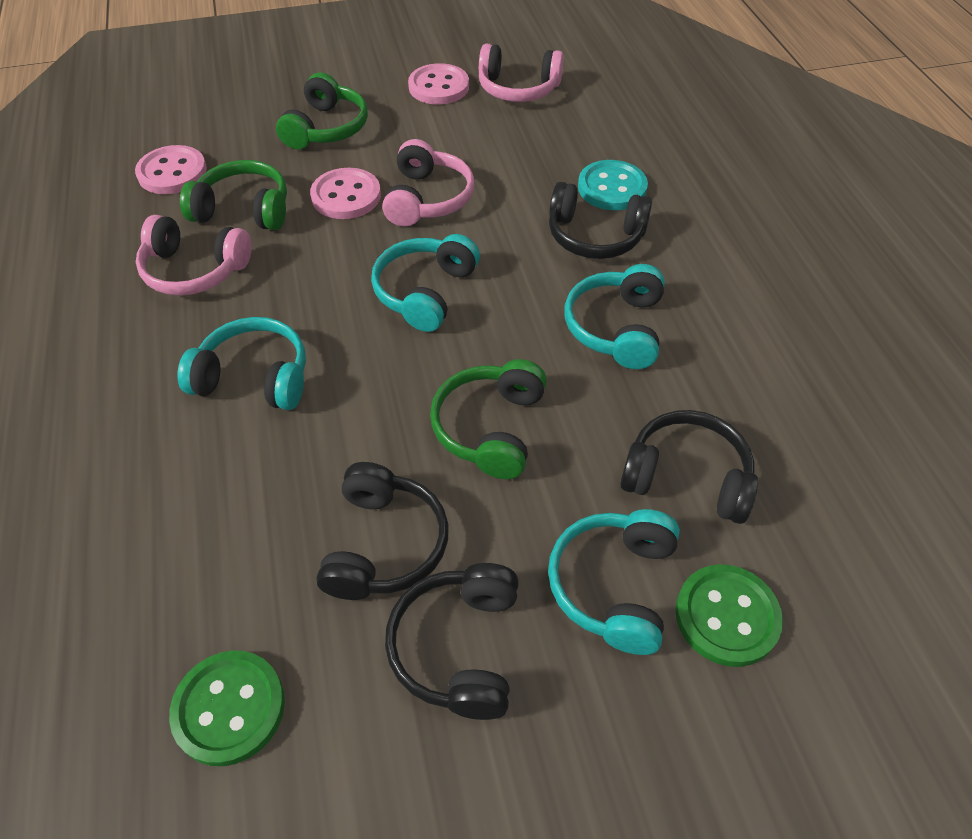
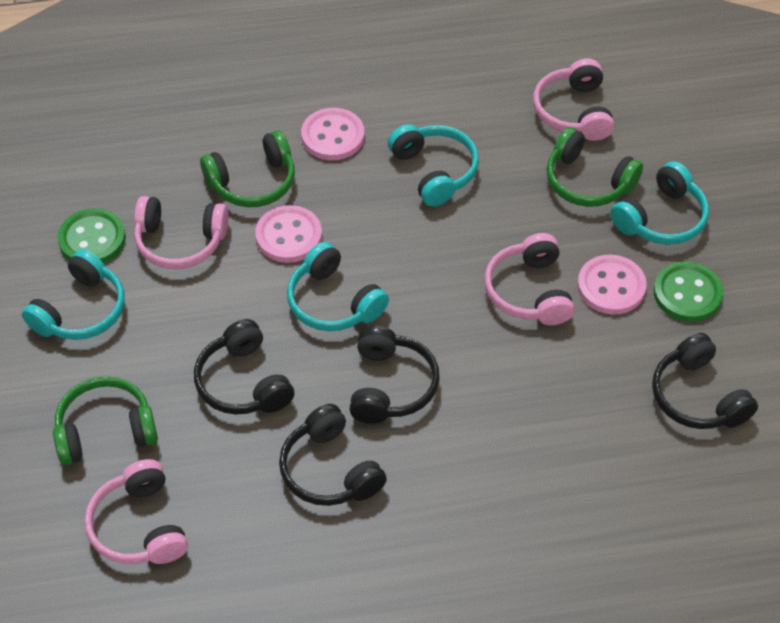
pink headphones: [136,215,252,296] [382,139,474,226] [479,43,564,102] = 3 -> [85,459,188,564] [134,196,229,269] [484,233,574,325] [533,58,614,141] = 4
turquoise button: [578,160,648,210] = 1 -> none = 0

